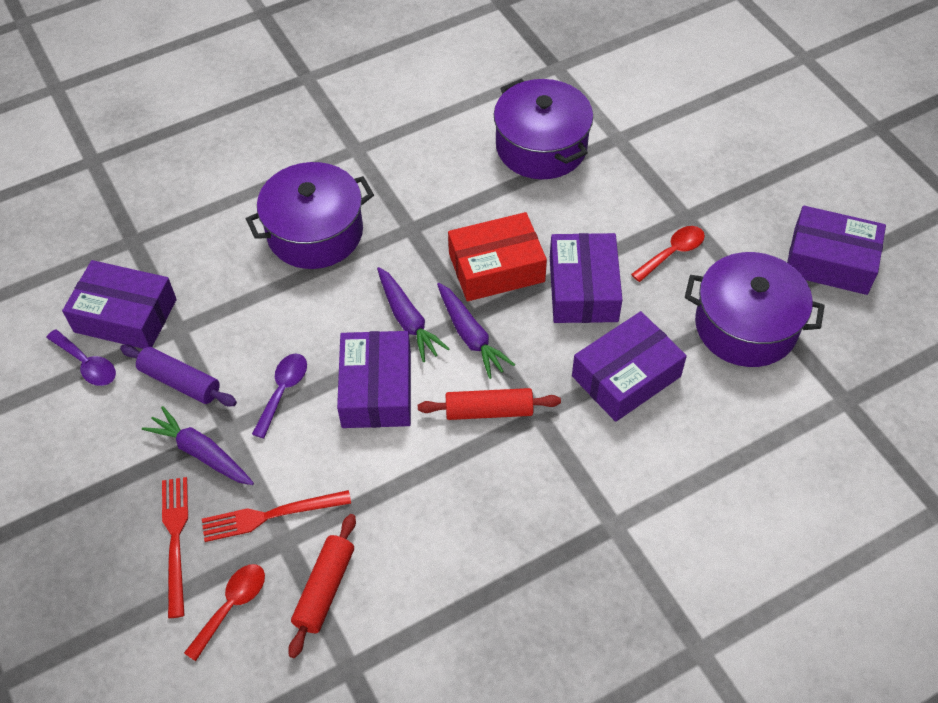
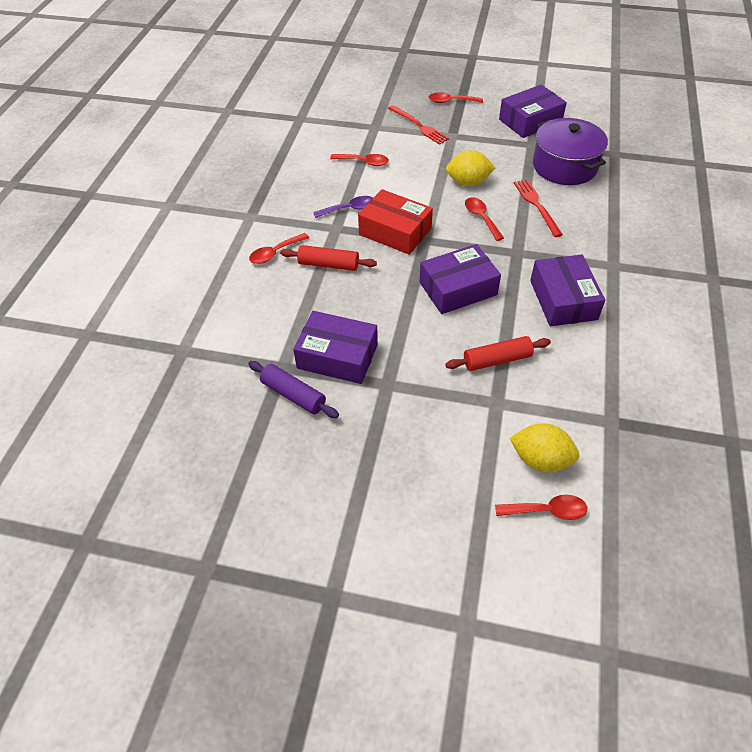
purple box: [62,260,177,349] [337,331,411,428] [550,233,623,323] [572,311,687,422] [787,206,886,295] = 5 -> [293,311,378,384] [420,244,501,314] [499,85,567,138] [530,254,605,326] = 4
purple carrot: [142,406,254,485] [377,267,449,362] [437,283,515,379] = 3 -> none = 0
purple pot: [246,162,374,269] [494,79,593,179] [685,252,825,367] = 3 -> [533,118,608,185] = 1
purple spoon: [46,329,116,386] [252,354,307,439] = 2 -> [313,196,373,218] = 1
red spoon: [184,564,265,661] [631,226,705,282] = 2 -> [249,233,309,264] [330,154,389,166] [429,92,483,103] [465,197,504,241] [495,495,587,520] = 5
yellow lemon: none = 0 -> [446,150,495,186] [510,423,579,472] = 2

